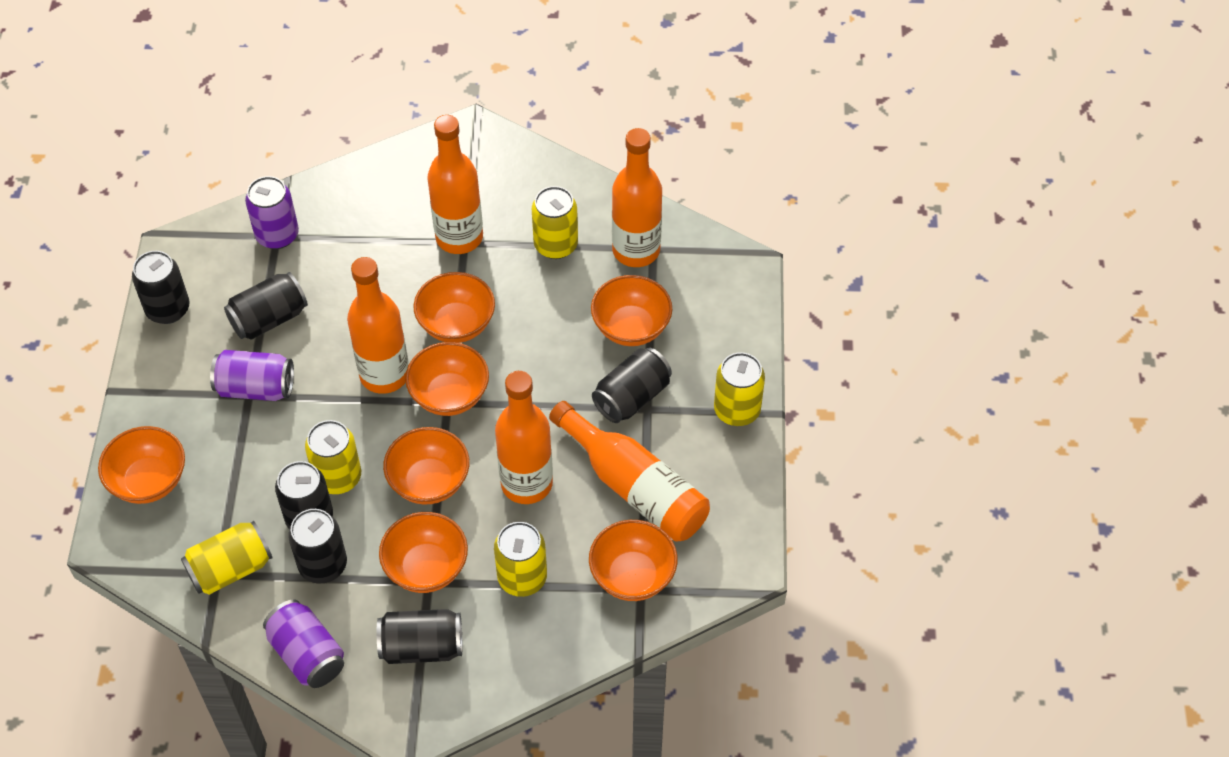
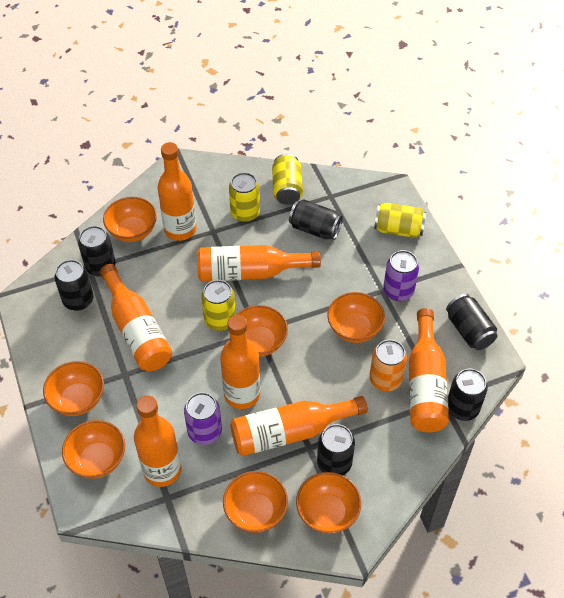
orange bottle: [347,257,409,394] [427,115,483,254] [495,371,553,504] [549,401,710,542] [612,128,662,267] = 5 -> [100,264,172,371] [134,395,181,487] [157,142,196,241] [197,245,321,281] [220,315,260,409] [230,396,368,456] [409,308,449,433] = 7
orange can: none = 0 -> [369,340,407,391] = 1
purple can: [210,350,294,401] [245,176,299,249] [263,599,344,688] = 3 -> [184,392,222,445] [383,250,419,301] = 2
yellow can: [181,521,272,595] [305,420,361,494] [494,522,547,597] [532,186,578,259] [714,352,765,426] = 5 -> [201,280,236,331] [229,172,260,222] [272,154,303,205] [374,203,426,238] = 4

